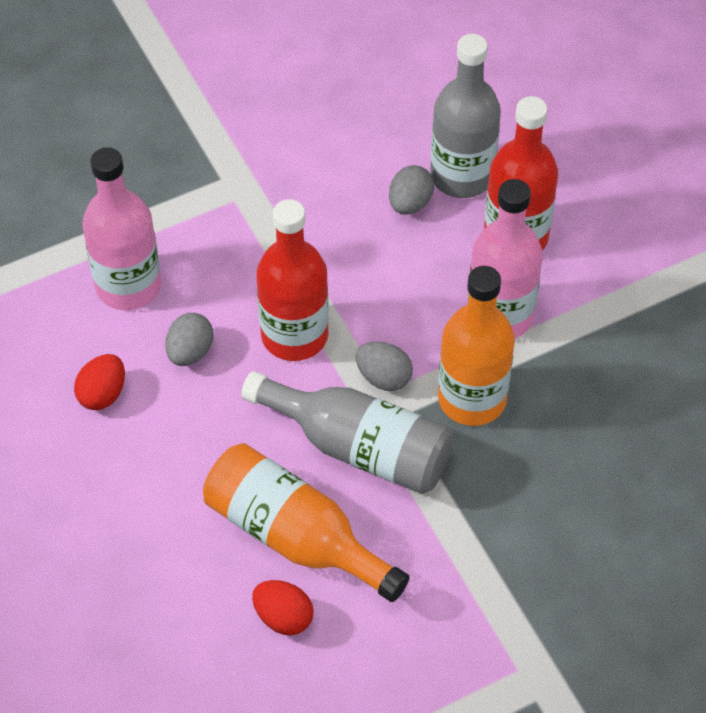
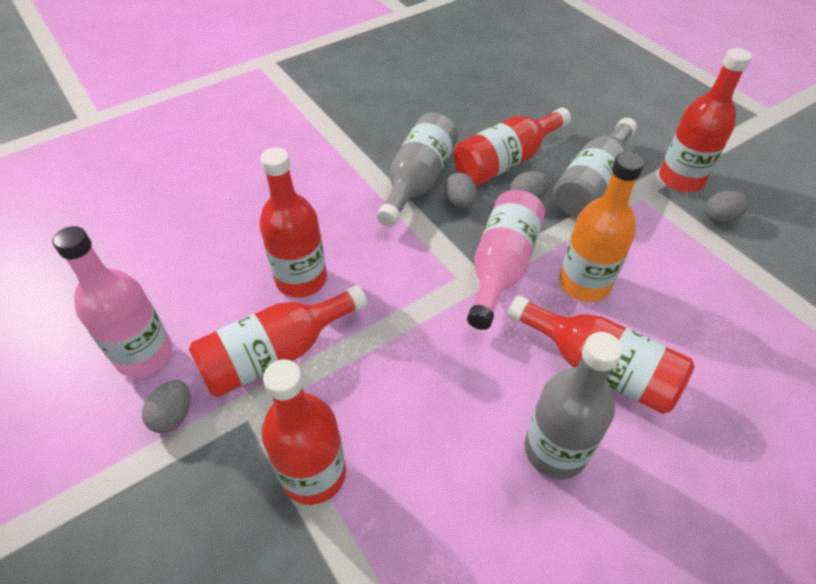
grey bottle: [241,371,453,494] [430,34,501,198] = 2 -> [376,113,458,227] [524,332,623,479] [553,118,637,217] = 3
grey egg: [165,313,213,366] [356,342,413,391] [389,165,434,215] = 3 -> [142,380,190,433] [444,173,477,208] [510,171,550,199] [705,191,750,224] = 4
orange bottle: [203,443,409,602] [438,266,515,426] = 2 -> [559,152,644,302] = 1
red bottle: [257,199,329,361] [484,96,558,250] = 2 -> [189,285,367,397] [259,147,327,298] [262,359,346,505] [454,107,571,186] [508,295,694,414] [659,48,752,192] = 6
red egg: [74,354,125,410] [252,580,314,635] = 2 -> none = 0

